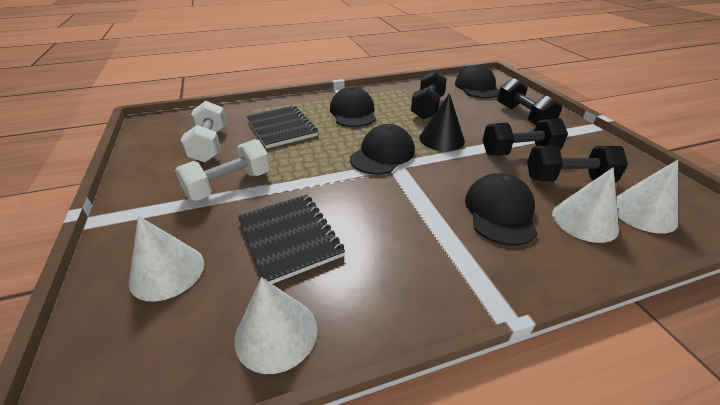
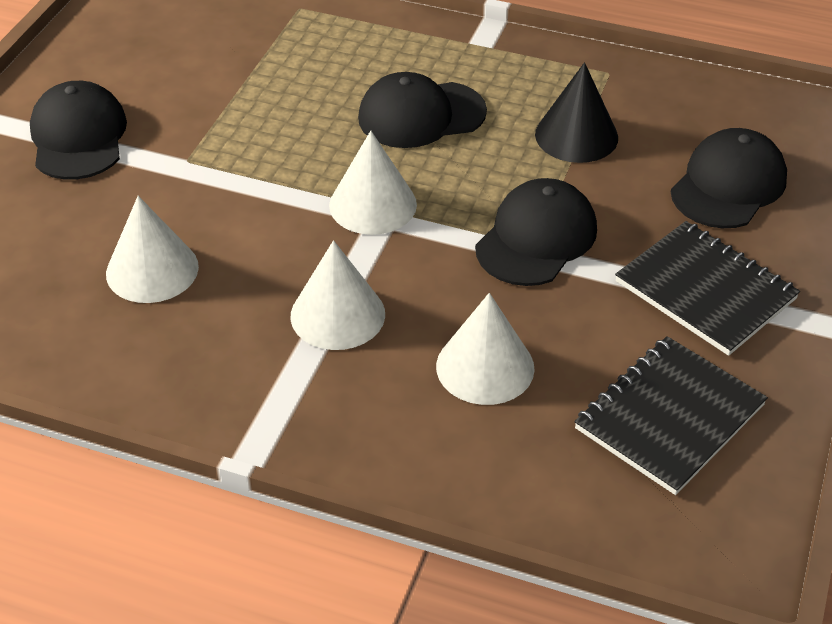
black dumbbell: [411,71,447,119] [483,118,568,156] [497,78,562,125] [527,146,628,182] = 4 -> none = 0
white dumbbell: [175,139,271,201] [181,101,227,163] = 2 -> none = 0

